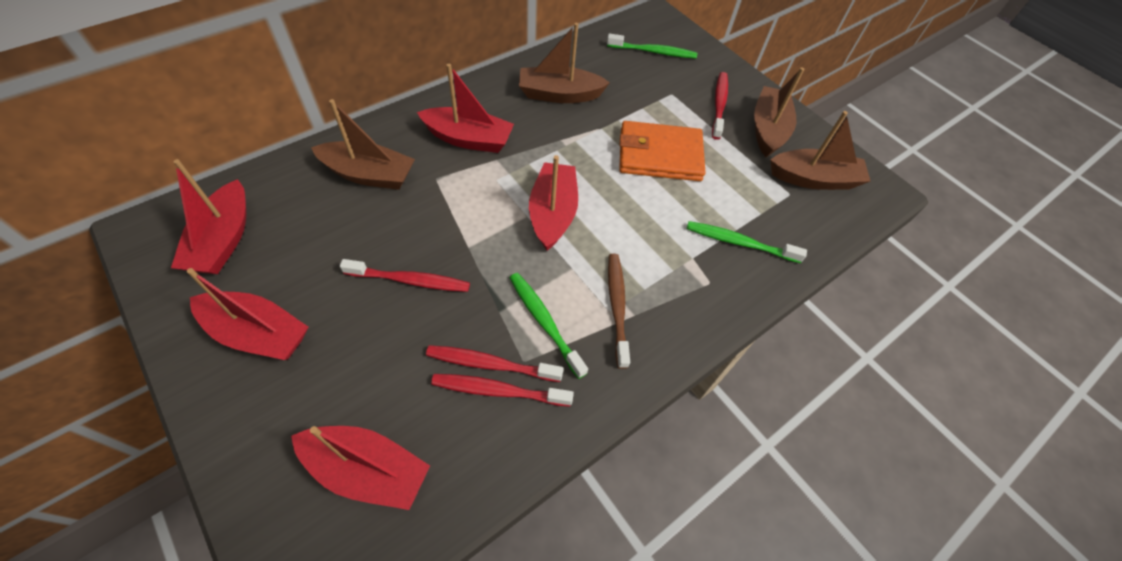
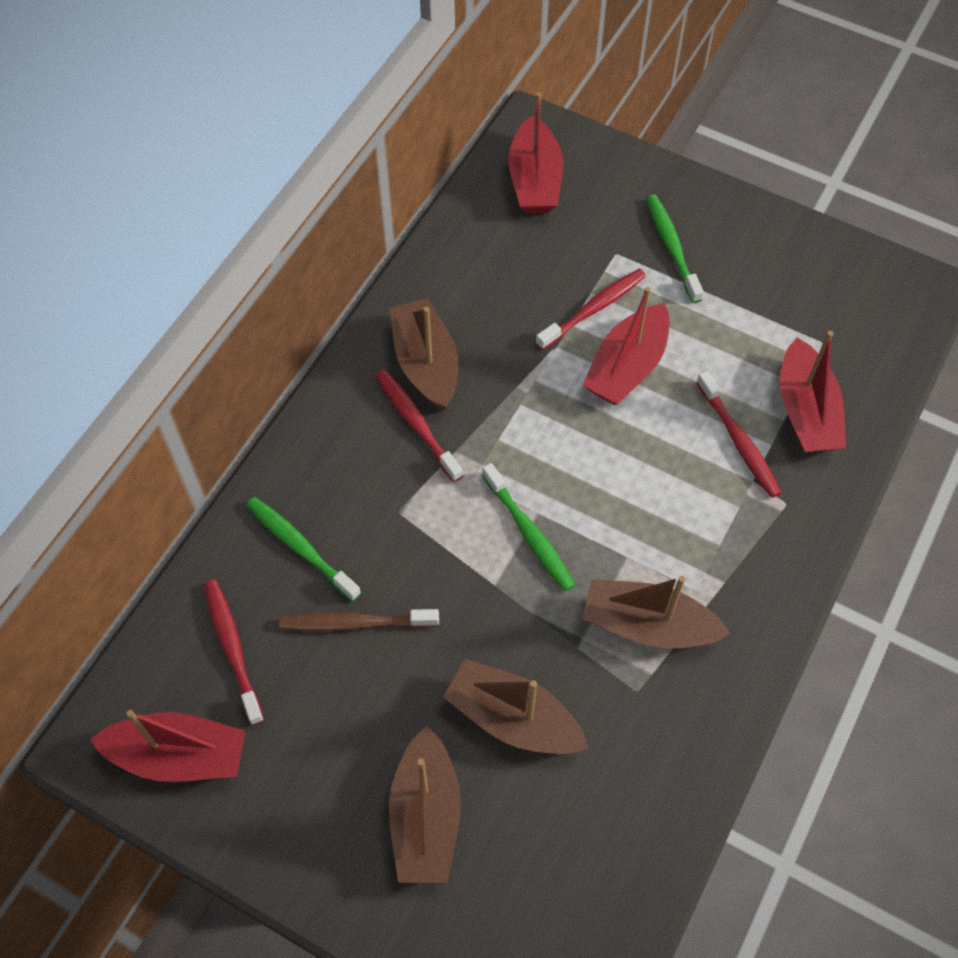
orange wallet: [619,121,705,181] = 1 -> none = 0
red boat: [171,159,246,274] [187,268,308,360] [291,426,430,510] [417,64,514,153] [529,155,578,251] = 5 -> [90,710,245,782] [508,92,563,214] [583,287,670,405] [780,331,846,453] = 4

